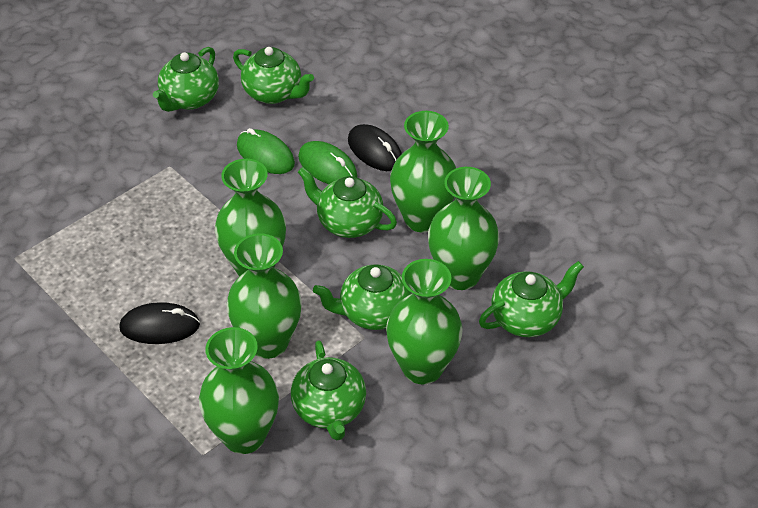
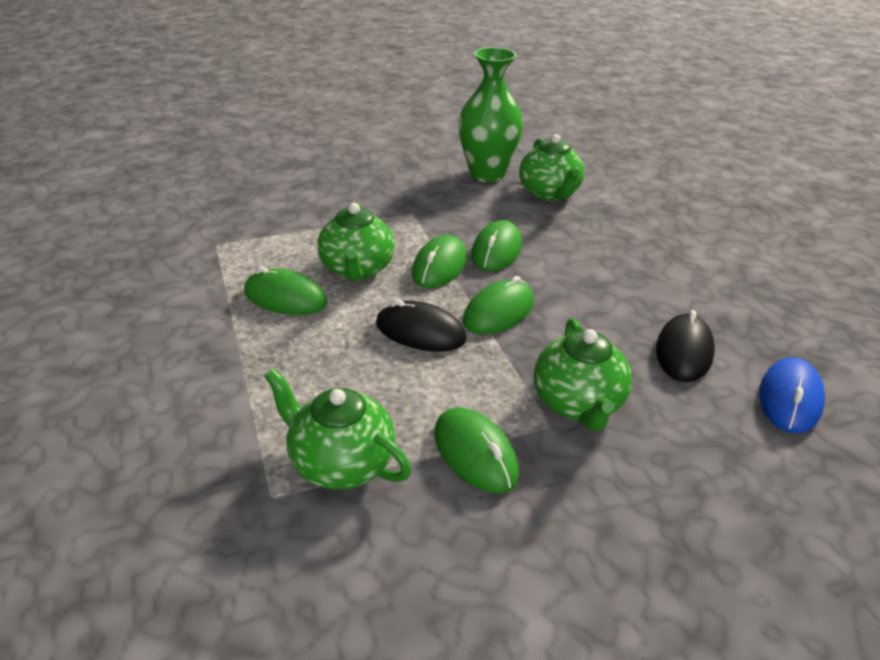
blue mouse: none = 0 -> [759,357,825,433] = 1
green mouse: [237,128,295,174] [298,141,357,184] = 2 -> [244,267,327,315] [412,235,467,288] [434,407,519,493] [463,276,534,335] [471,220,522,271] = 5
green teapot: [153,47,219,112] [233,47,314,104] [291,341,366,440] [298,167,397,238] [313,264,411,330] [479,261,584,337] = 6 -> [264,368,411,490] [317,203,395,281] [519,134,585,201] [534,318,632,431] = 4
green vase: [199,327,279,454] [215,159,286,276] [226,233,302,359] [386,259,463,384] [390,111,456,233] [428,167,499,290] = 6 -> [458,47,523,182] = 1

